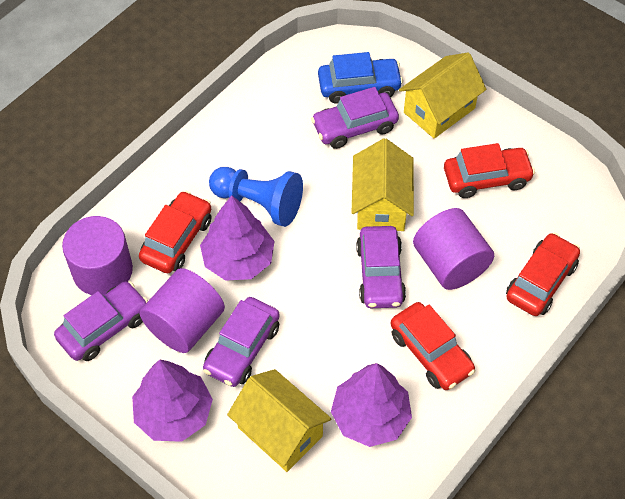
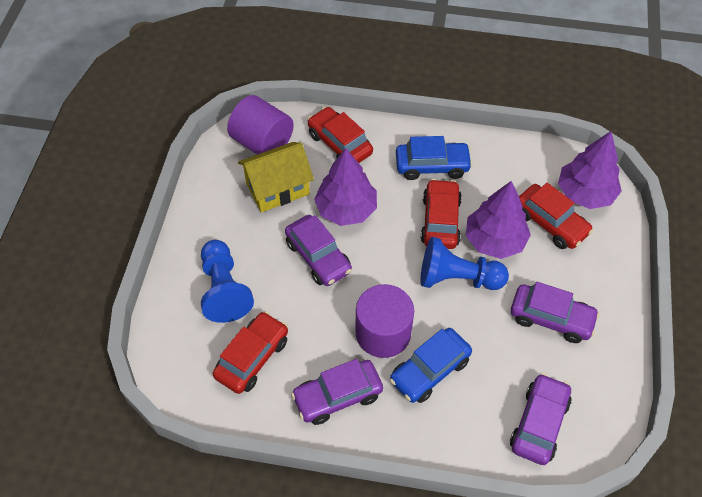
blue car: [318,52,403,104] = 1 -> [390,328,472,403] [396,136,473,180] = 2
blue pawn: [209,167,303,227] = 1 -> [201,240,254,323] [420,237,509,290] = 2
purple cylinder: [62,216,133,295] [140,268,225,353] [413,208,494,290] = 3 -> [227,95,294,155] [356,284,414,358] = 2
yellow house: [227,369,331,472] [352,138,414,231] [399,53,486,139] = 3 -> [238,142,314,213] = 1

